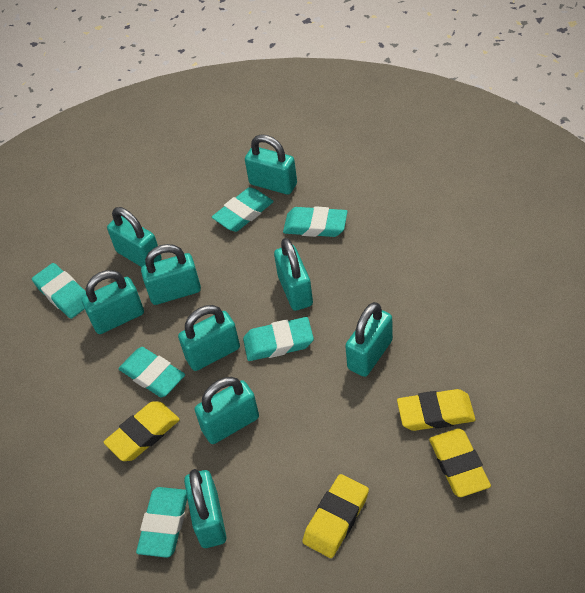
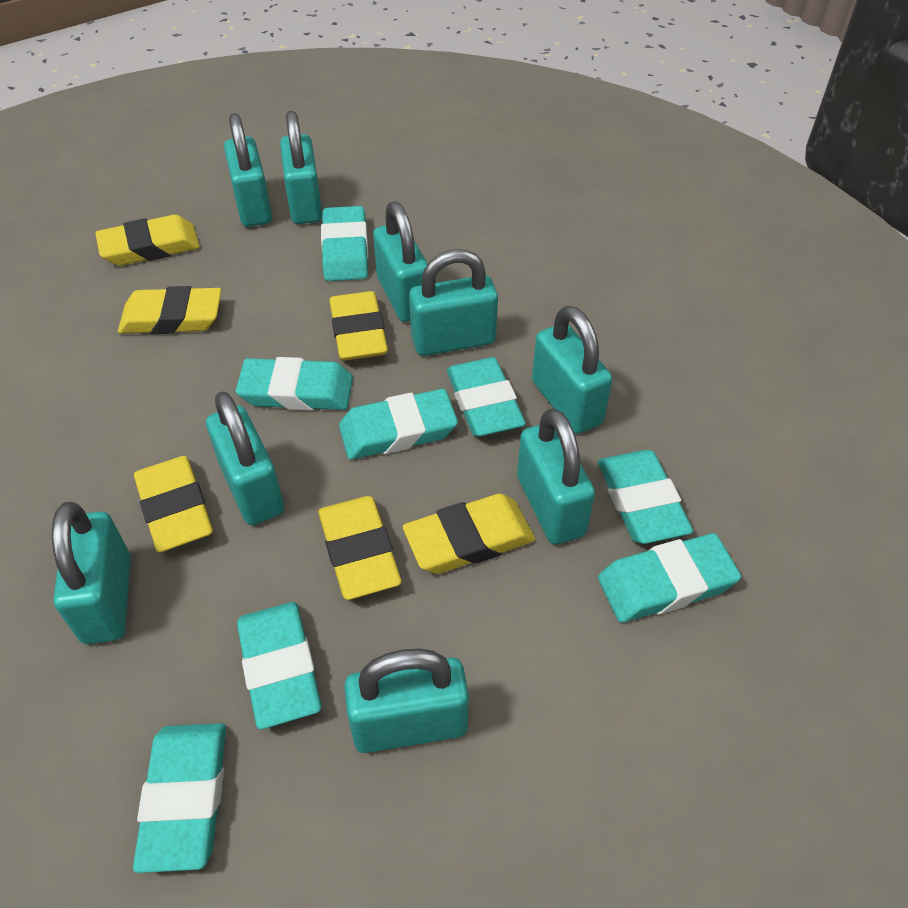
turquoise eraser: [32,263,86,319] [119,347,185,397] [136,487,187,558] [212,187,274,232] [243,317,314,361] [283,206,347,237] = 6 -> [133,723,226,873] [236,357,353,411] [237,602,321,729] [321,206,368,281] [339,389,458,460] [447,357,526,437] [598,450,693,544] [598,533,741,623] = 8
yellow eraser: [103,402,180,461] [302,474,369,558] [397,389,475,431] [429,428,491,497] = 4 -> [95,215,200,266] [118,286,222,334] [134,456,213,552] [318,496,401,600] [329,291,388,361] [403,494,535,574] = 6

